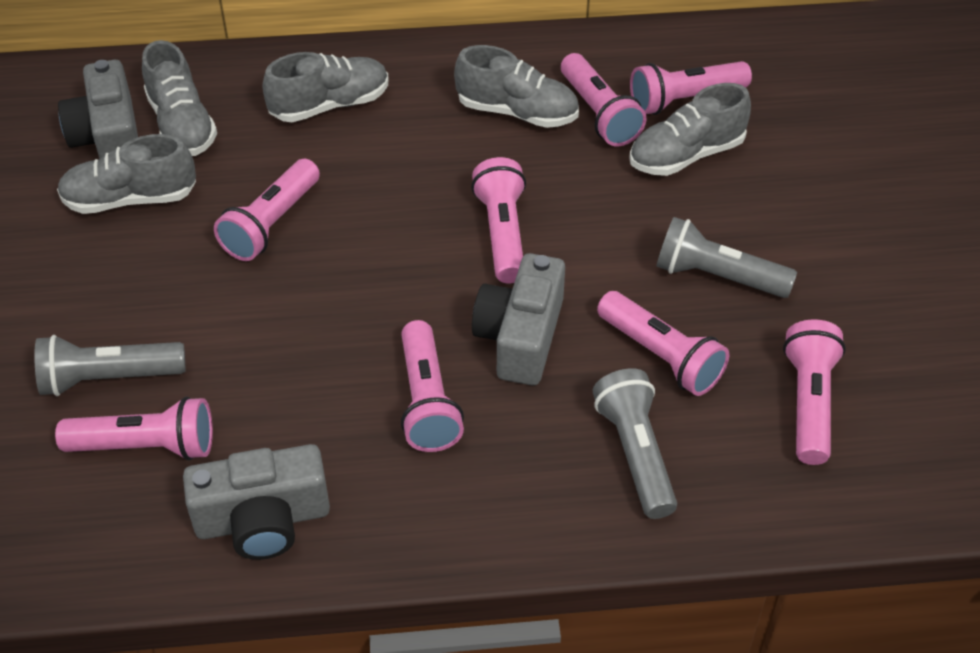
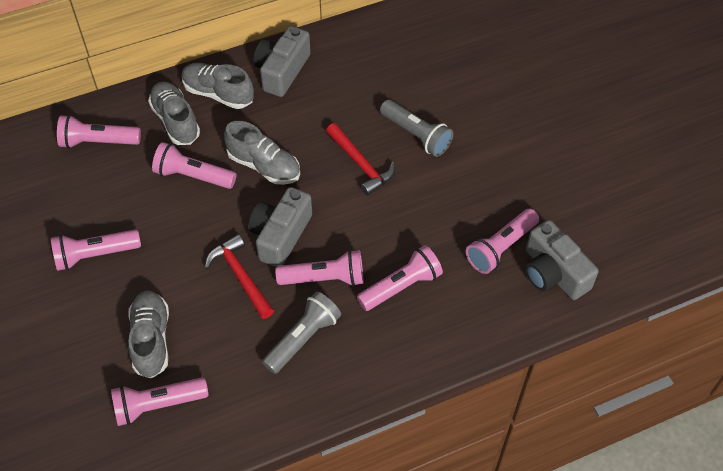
grey flashlight: [34,335,185,396] [593,368,677,519] [656,217,797,298] = 3 -> [262,292,341,374] [380,100,453,157] = 2
grey shoe: [57,134,196,214] [142,40,217,156] [262,52,389,122] [454,45,579,128] [629,83,751,176] = 5 -> [128,291,169,378] [148,82,200,145] [182,63,254,109] [224,121,300,185] = 4
pink flashlight: [55,397,213,461] [214,159,320,261] [401,320,464,452] [471,157,526,284] [561,53,647,146] [597,291,729,396] [630,61,752,115] [783,319,846,465] = 8 -> [51,229,141,271] [57,115,141,149] [111,377,209,426] [152,142,237,189] [275,250,364,286] [357,245,443,311] [466,209,539,274] = 7
red hammer: none = 0 -> [205,234,274,319] [326,123,395,196] = 2

